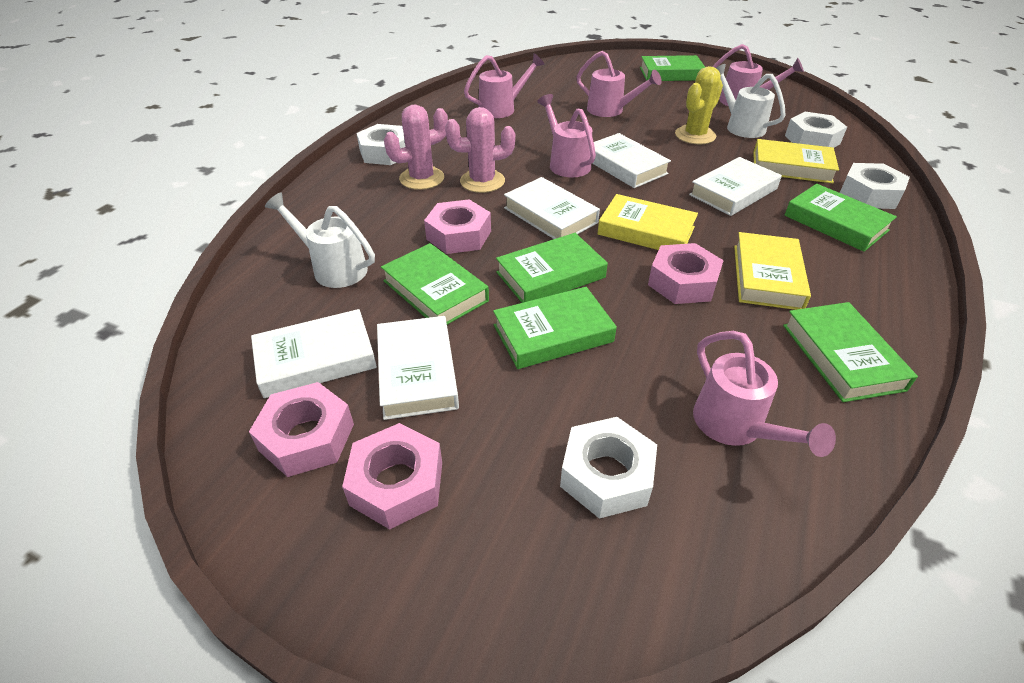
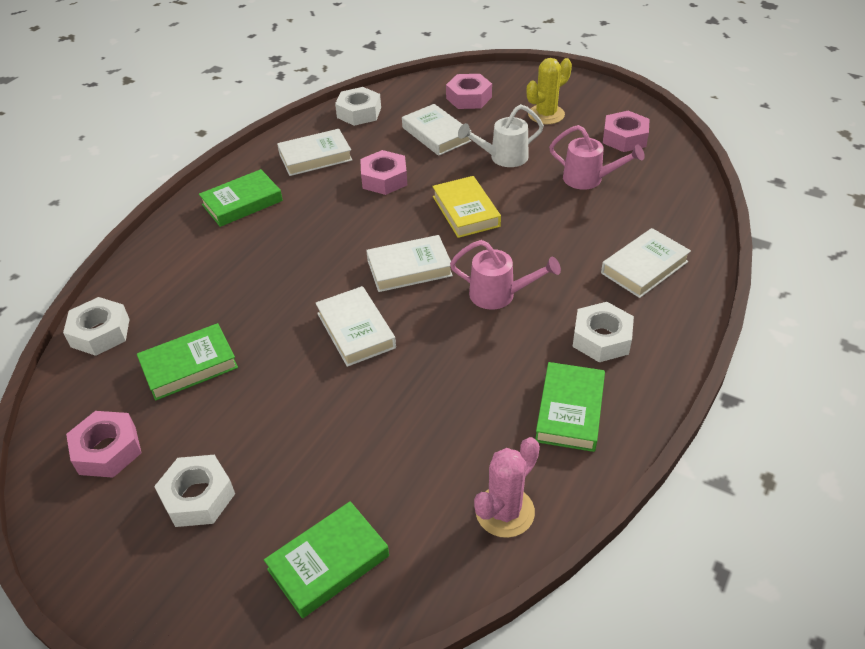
green book: [381,243,489,325] [493,287,617,369] [496,233,608,303] [640,55,705,81] [783,302,918,402] [784,184,897,252] = 6 -> [137,323,238,401] [199,169,283,227] [264,501,389,618] [535,362,605,452] = 4
pink cactus: [384,104,448,190] [445,107,515,193] = 2 -> [474,437,540,538] = 1
pink watering can: [464,53,545,118] [537,94,596,178] [576,51,662,117] [693,331,836,457] [713,44,804,106] = 5 -> [450,240,561,310] [549,125,645,190] = 2
white watering can: [265,192,375,288] [716,64,786,138] = 2 -> [458,104,544,167] = 1
yellow book: [597,194,698,250] [734,232,811,310] [753,139,839,183] = 3 -> [432,176,501,238] = 1

